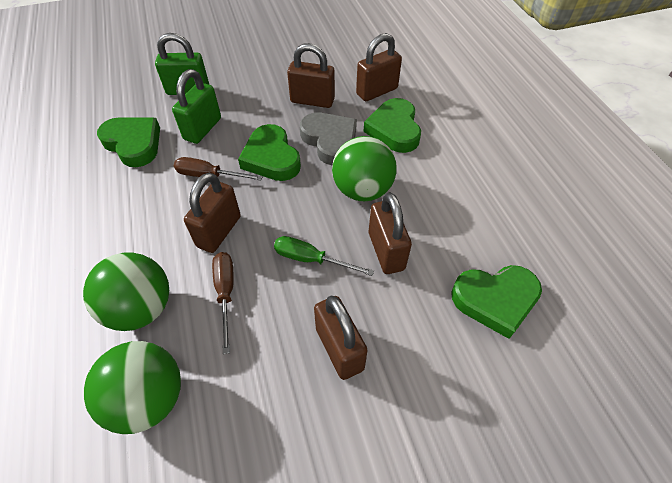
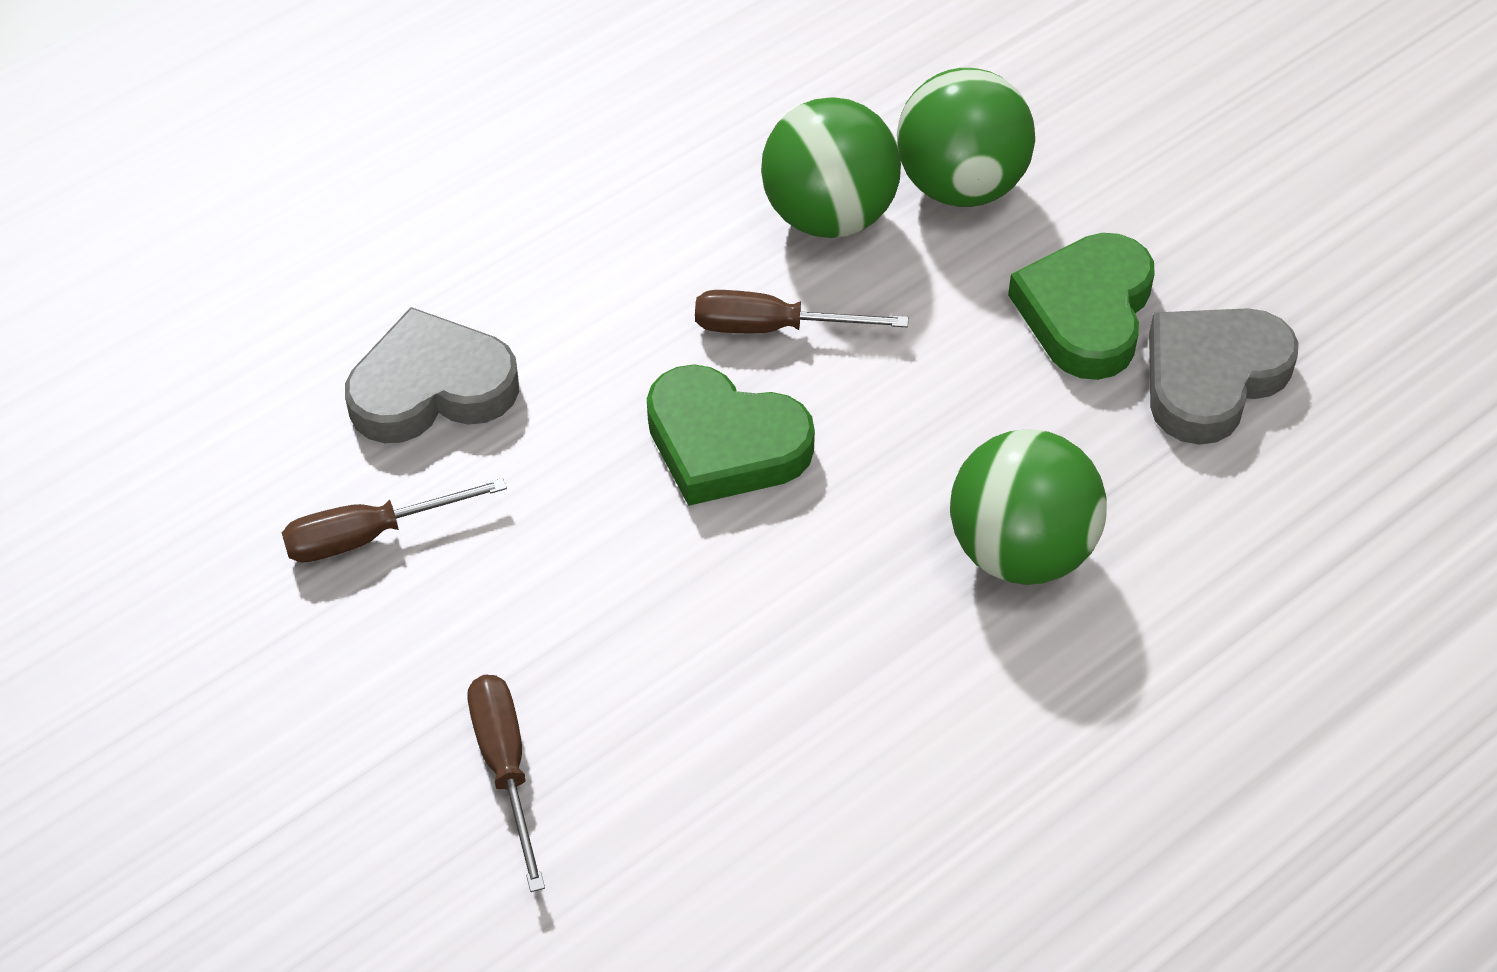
brown padlock: [184,173,241,253] [287,43,335,108] [314,296,368,380] [356,33,402,101] [369,192,412,274] = 5 -> none = 0
brown screwdriver: [174,157,263,181] [212,252,234,354] = 2 -> [282,478,507,563] [467,675,545,892] [695,290,908,333] = 3
green heart: [97,118,160,167] [238,124,301,181] [363,98,421,153] [451,265,542,339] = 4 -> [647,364,815,506] [1008,233,1155,380] = 2
green padlock: [155,33,209,95] [172,69,221,144] = 2 -> none = 0
green screwdriver: [274,236,374,276] = 1 -> none = 0
grey heart: [300,113,357,165] = 1 -> [345,307,519,443] [1149,308,1299,445] = 2

